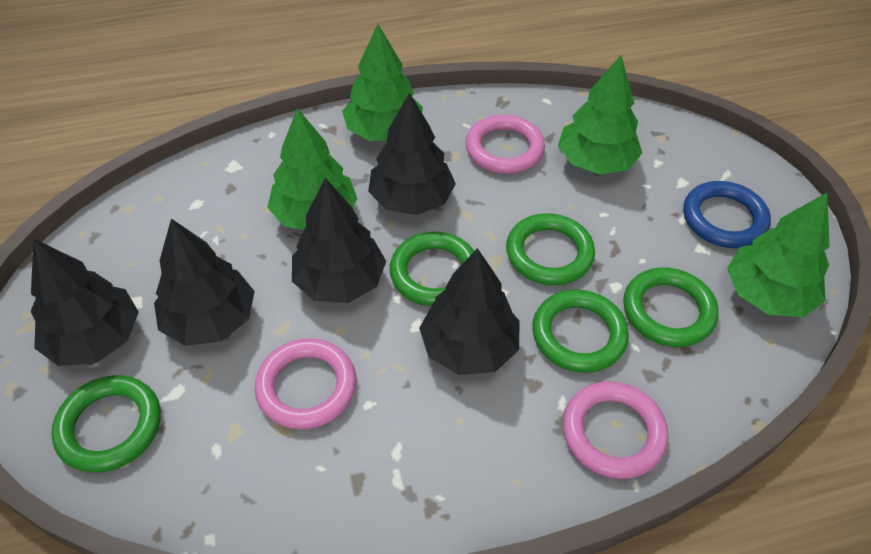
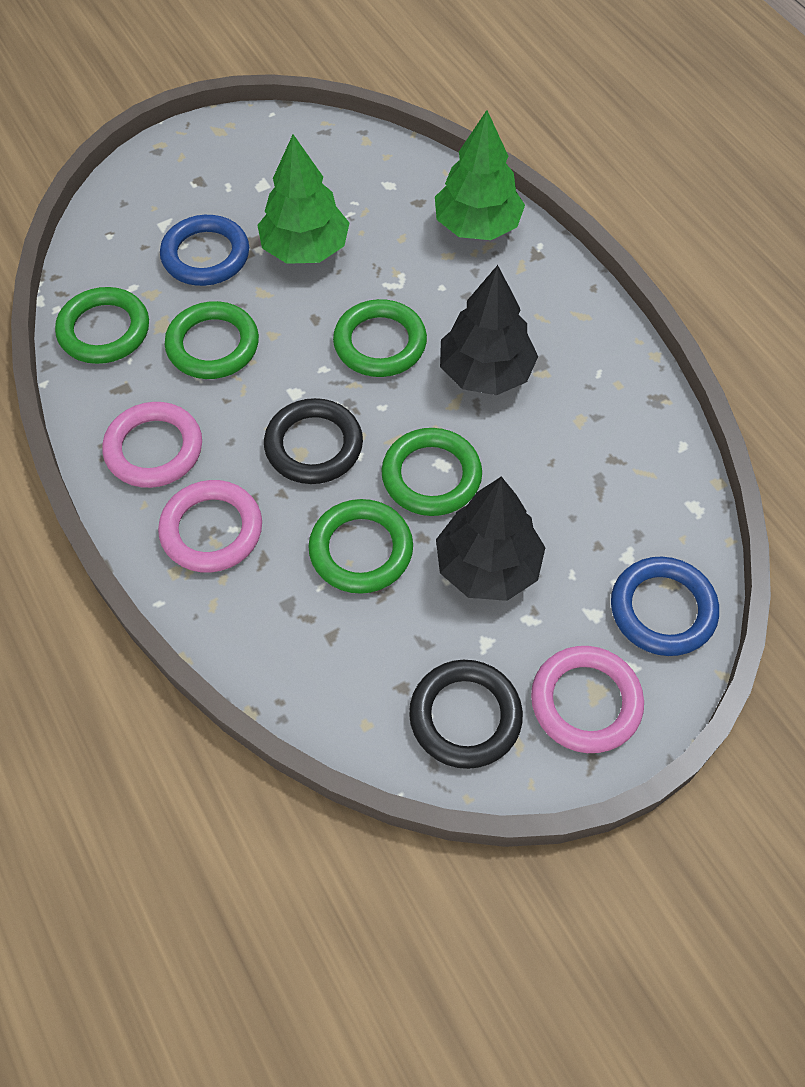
black ring: none = 0 -> [264,398,363,484] [409,660,523,769] = 2
black tree: [31,239,139,366] [154,219,255,346] [292,178,386,303] [368,92,456,215] [419,248,520,375] = 5 -> [436,476,546,601] [440,265,538,395] = 2
blue ring: [683,181,771,248] = 1 -> [160,215,249,286] [611,557,719,656] = 2
green tree: [267,108,357,230] [342,24,423,141] [558,55,643,175] [727,193,829,317] = 4 -> [257,134,349,264] [435,110,525,240] = 2

